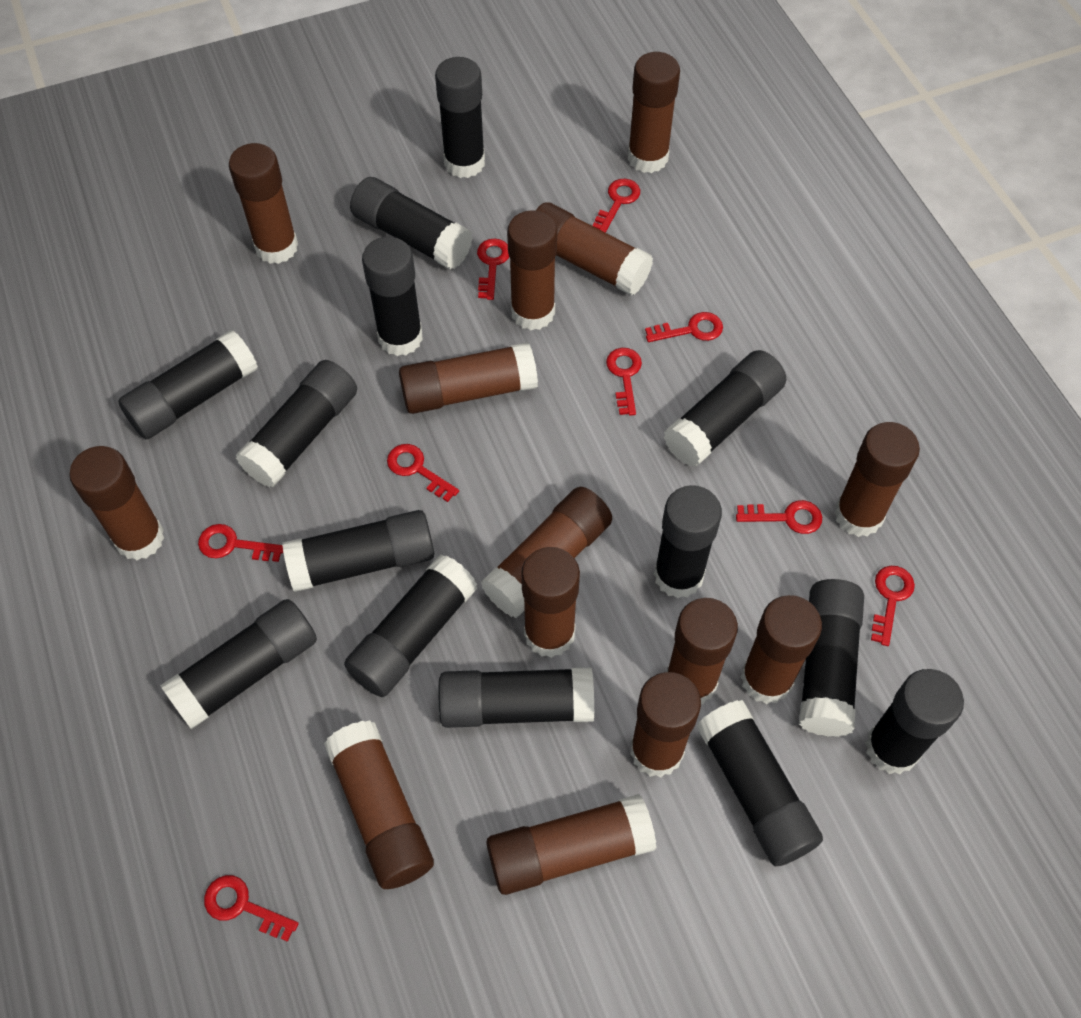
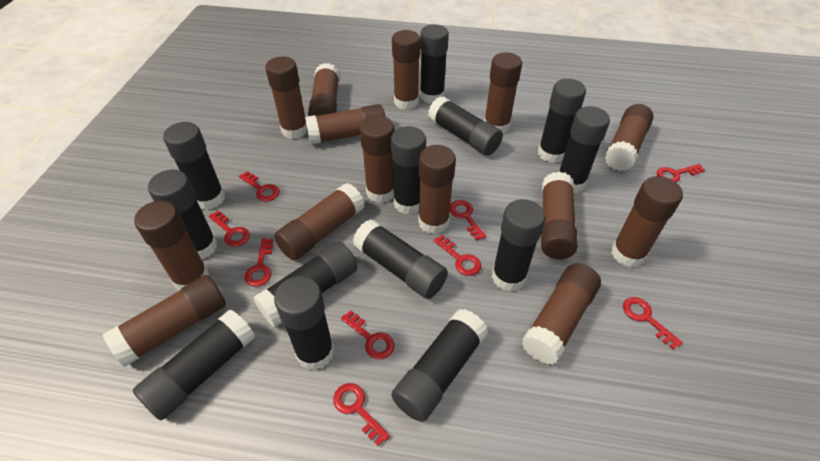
black glue stick: [118,330,258,439] [160,599,317,729] [236,360,357,487] [282,510,434,592] [344,554,477,697] [350,177,473,269] [362,237,423,356] [435,57,485,178] [439,667,594,728] [654,485,722,598] [664,350,786,467] [696,700,823,866] [799,579,864,737] [865,669,964,774] = 14 -> [133,309,256,420] [148,170,217,260] [163,122,225,210] [253,242,358,328] [274,276,334,370] [353,219,448,299] [391,126,426,215] [391,309,488,422] [420,24,449,103] [428,97,503,155] [492,199,546,292] [538,79,586,163] [559,106,610,193] = 13

